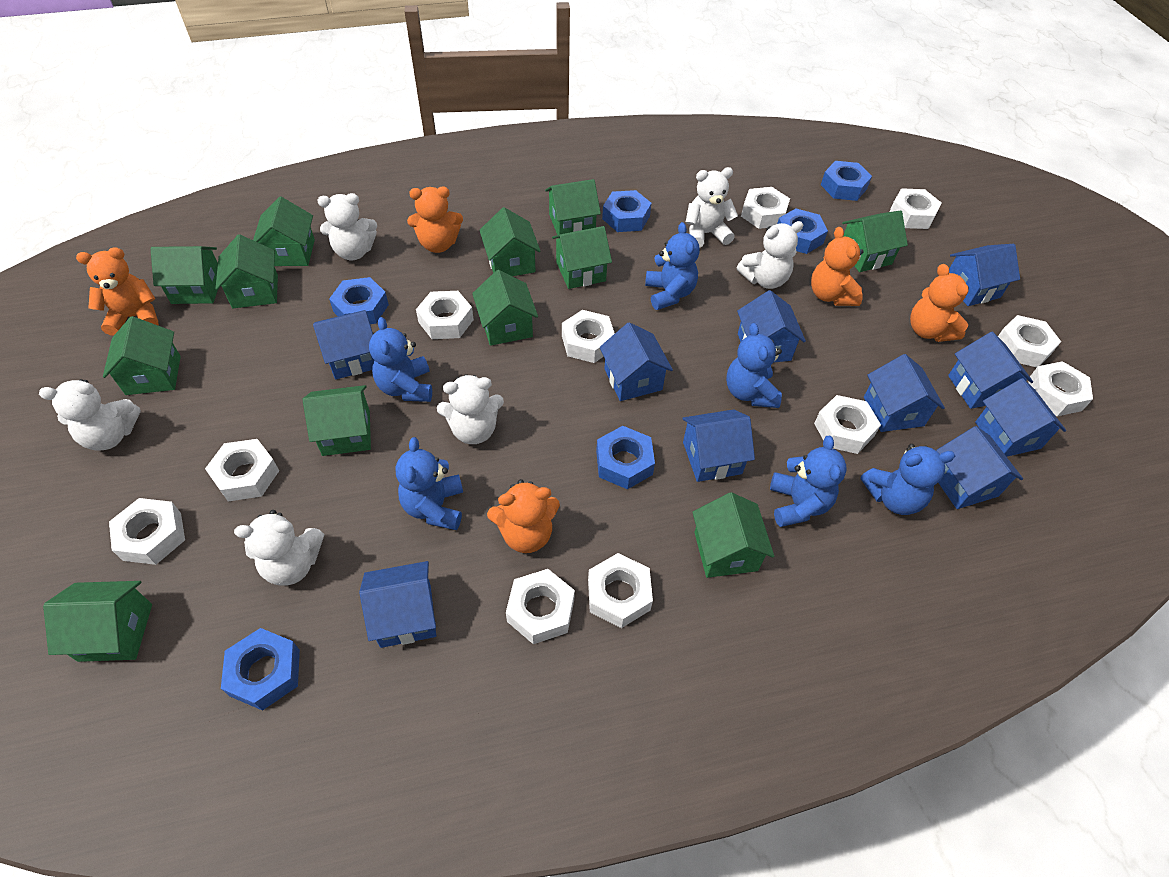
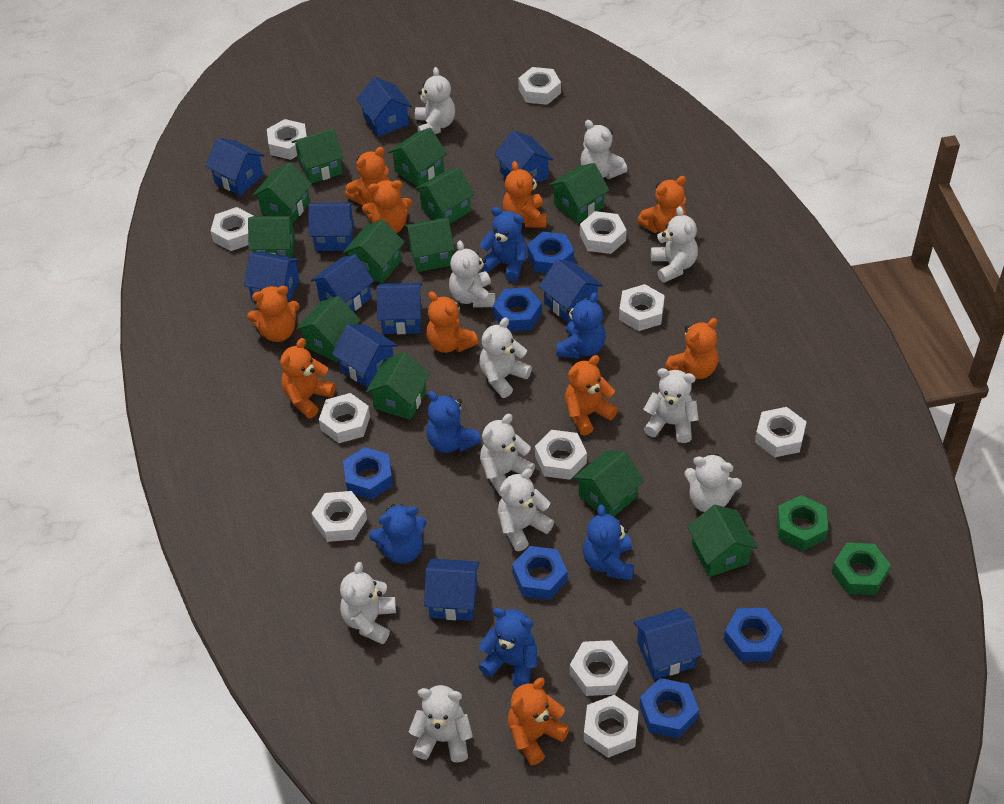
blue house: [313,310,374,379] [359,561,436,648] [600,322,673,401] [682,409,755,482] [737,290,806,363] [864,354,945,432] [936,426,1023,509] [948,332,1033,409] [949,244,1020,306] [975,378,1066,457] = 10 -> [205,138,264,196] [244,252,300,303] [308,203,354,251] [311,254,374,312] [332,324,398,388] [356,77,412,137] [376,283,422,334] [424,559,480,621] [494,130,553,182] [539,259,603,323] [633,608,702,680] = 11
green nut: none = 0 -> [777,495,828,551] [831,543,891,595] = 2
orange teddy bear: [76,247,159,336] [407,186,463,253] [487,479,560,553] [811,227,864,306] [910,264,969,342] = 5 -> [247,286,300,342] [280,338,336,419] [345,147,390,205] [362,180,412,233] [427,292,479,353] [503,161,547,228] [508,678,570,765] [565,355,618,436] [637,176,686,233] [665,318,718,379] = 10
white teddy bear: [39,379,141,451] [234,510,324,586] [318,193,377,260] [437,374,504,444] [685,167,738,247] [737,221,803,289] = 6 -> [340,562,396,645] [408,685,473,763] [415,67,455,134] [449,240,495,308] [479,318,532,398] [480,414,535,496] [498,469,554,551] [581,120,627,179] [643,368,699,443] [651,206,698,283] [684,454,742,512] = 11

